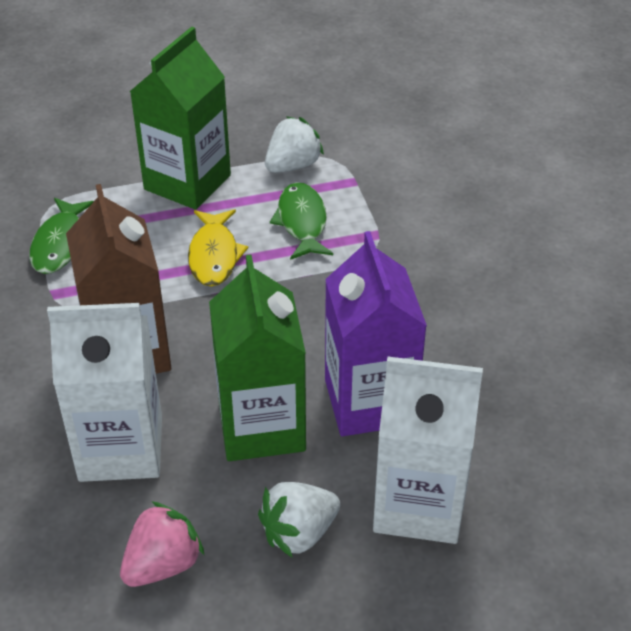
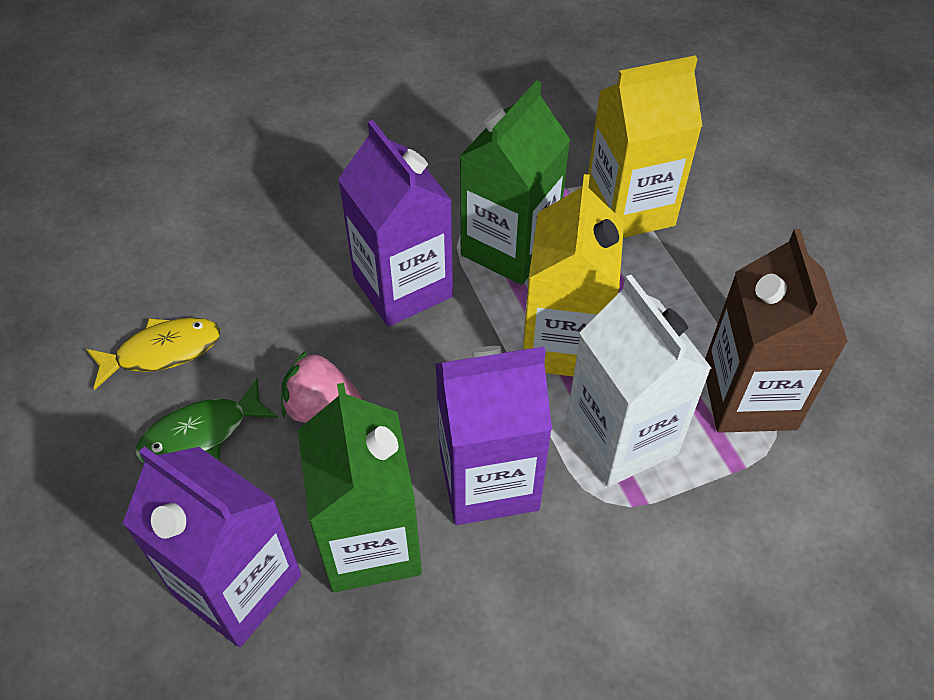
green fish: [29,198,94,274] [270,182,333,260] = 2 -> [135,379,278,463] = 1
purple carton: [325,231,427,436] = 1 -> [122,446,301,647] [338,120,453,327] [435,346,552,525] = 3
white carton: [47,303,162,482] [373,357,483,544] = 2 -> [566,275,712,487] = 1
white strawberry: [258,482,340,557] [265,116,324,173] = 2 -> none = 0
yellow carton: none = 0 -> [523,174,624,376] [588,56,703,238] = 2

